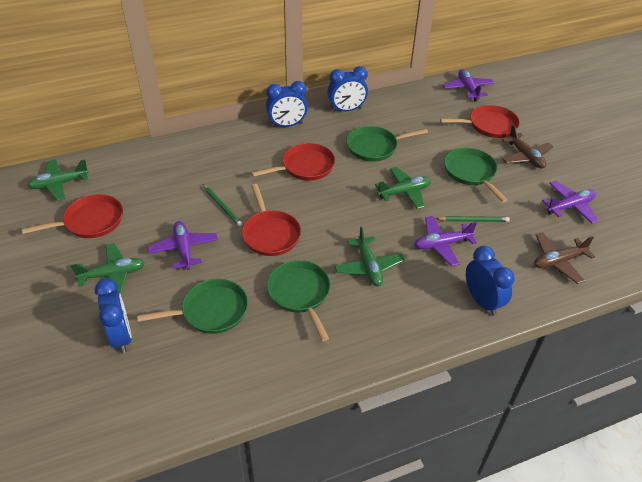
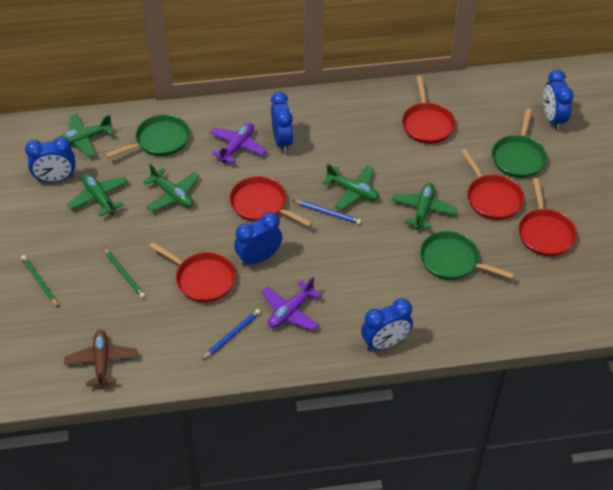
blue clock: [95,279,132,353] [266,81,308,128] [328,66,368,112] [466,246,515,316] = 4 -> [25,137,75,183] [234,212,282,266] [271,92,294,153] [361,298,413,351] [543,70,574,130] = 5
blue pencil: none = 0 -> [202,309,260,360] [293,200,361,224] = 2
brown plane: [502,125,553,169] [534,232,595,284] = 2 -> [64,330,138,388] = 1
green pan: [137,279,248,334] [267,260,331,341] [346,126,428,161] [444,148,508,203] = 4 -> [105,114,190,158] [420,231,515,280] [492,108,547,178] = 3
green plane: [27,159,89,201] [71,243,145,294] [335,226,405,286] [375,167,431,209] = 4 -> [59,114,114,157] [67,174,128,217] [143,164,199,212] [322,164,379,210] [392,183,457,230] = 5
purple plane: [147,221,218,270] [414,216,477,266] [443,69,494,101] [542,181,598,224] = 4 -> [210,123,267,163] [261,277,322,331] = 2
red pan: [22,194,123,238] [242,184,301,256] [251,143,335,181] [440,105,520,138] = 4 -> [149,242,236,302] [230,176,313,227] [402,76,456,144] [461,149,524,220] [518,178,577,256] = 5

